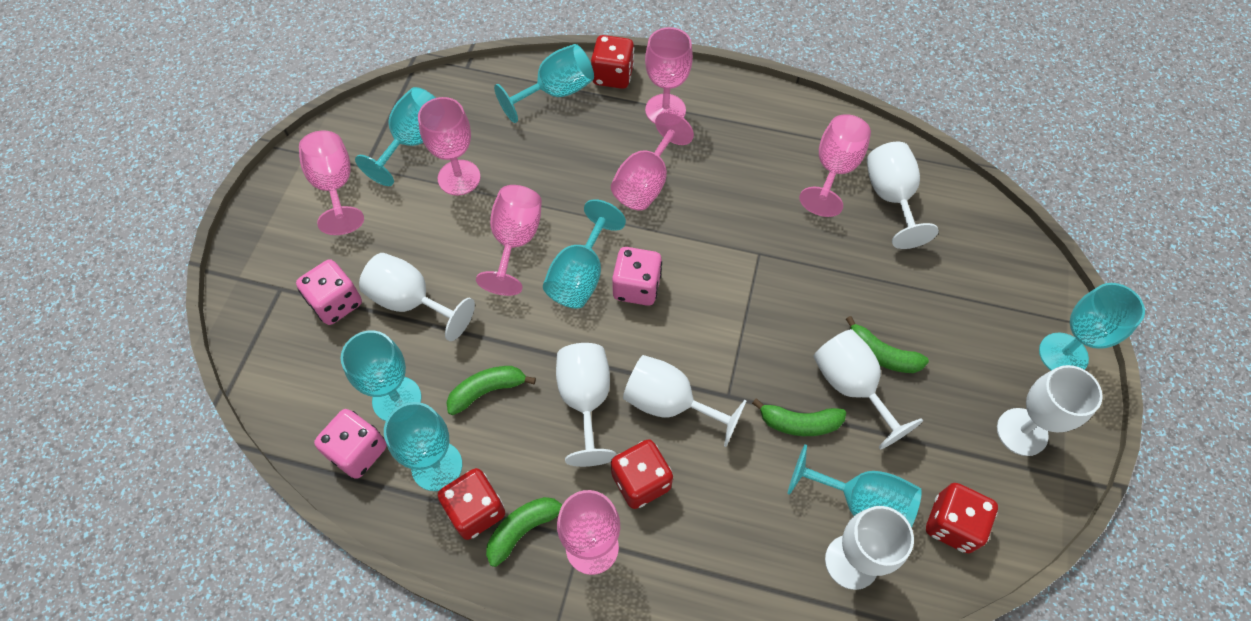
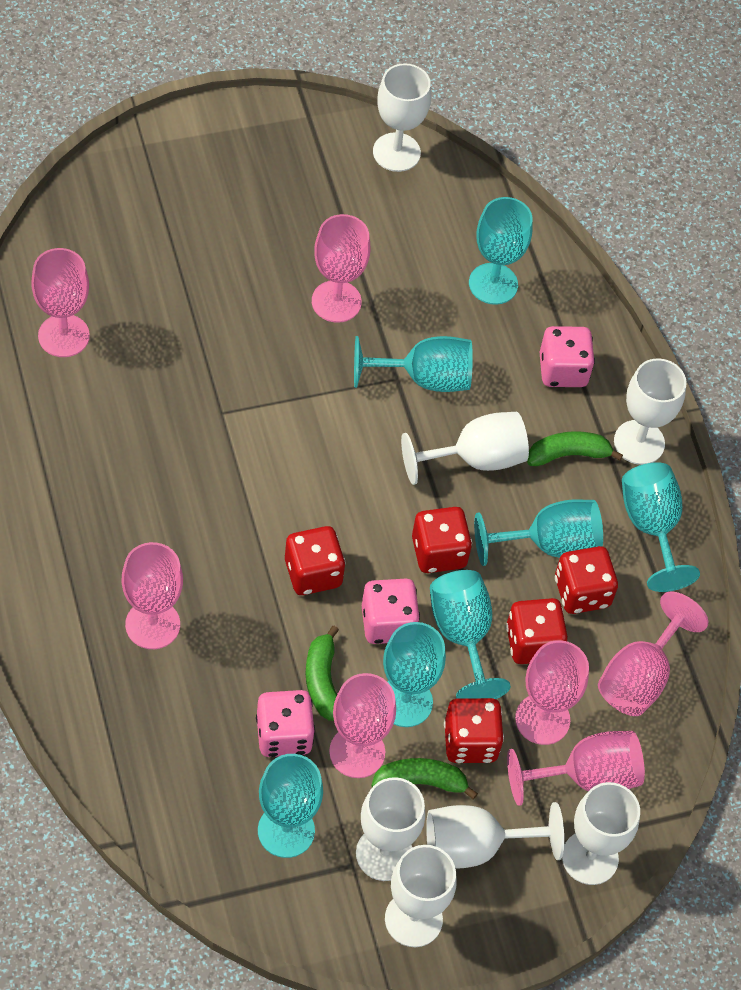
green banana: [446,366,536,415] [486,497,562,567] [752,398,846,436] [846,316,929,373] = 4 -> [306,626,339,721] [371,758,478,800] [527,431,623,466] = 3
red dice: [438,468,505,540] [591,35,634,89] [611,439,673,509] [926,483,998,553] = 4 -> [285,526,345,595] [412,507,472,573] [444,698,504,763] [506,598,568,664] [555,546,618,614] = 5

